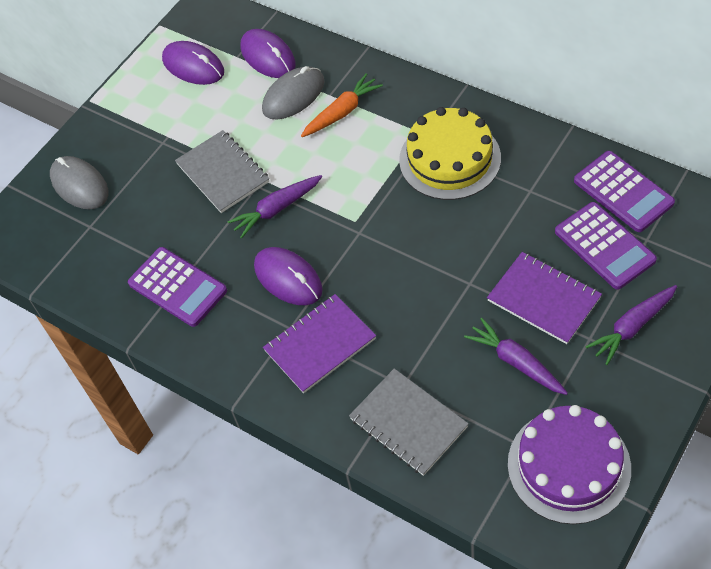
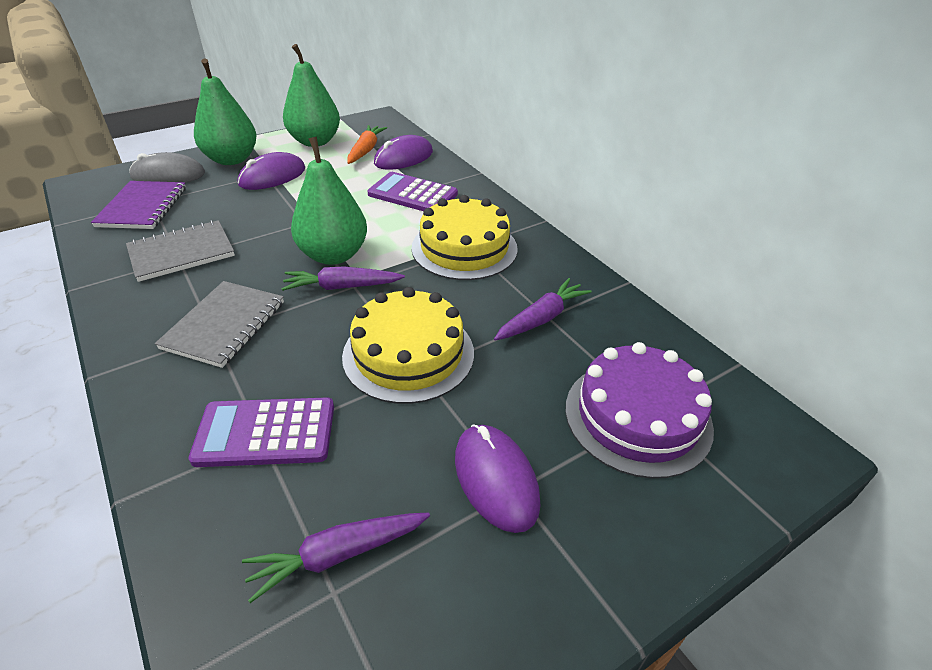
green pear: none = 0 -> [194,58,256,165] [283,44,340,147] [291,137,367,265] = 3
grey mouse: [50,156,108,209] [262,66,325,119] = 2 -> [129,152,205,183] = 1
purple calculator: [128,247,227,327] [555,202,657,290] [574,151,675,232] = 3 -> [188,397,334,467] [367,172,458,211] = 2
purple notebook: [263,294,376,393] [487,252,602,344] = 2 -> [91,181,186,229] = 1
yellow cake: [399,107,501,200] = 1 -> [342,287,474,404] [411,195,518,280] = 2

